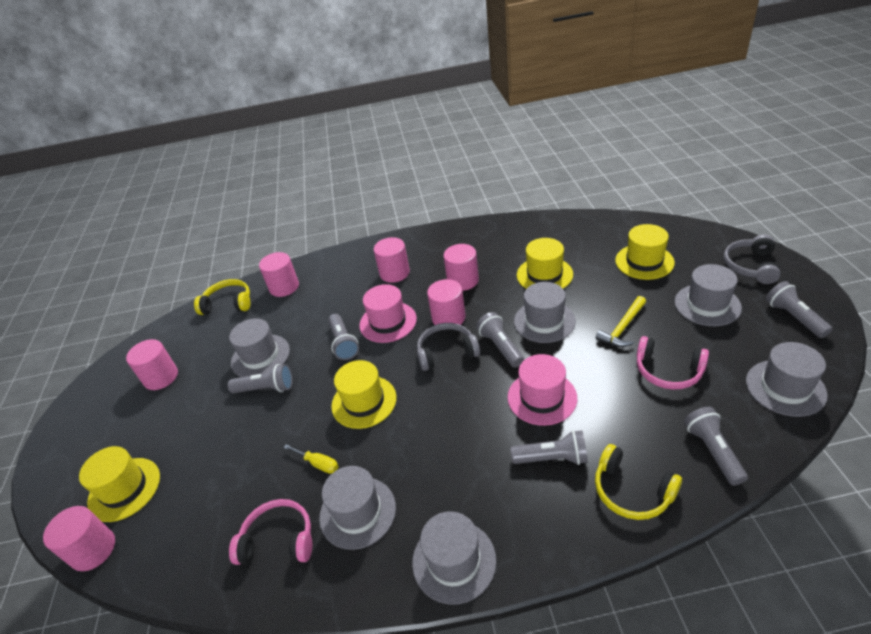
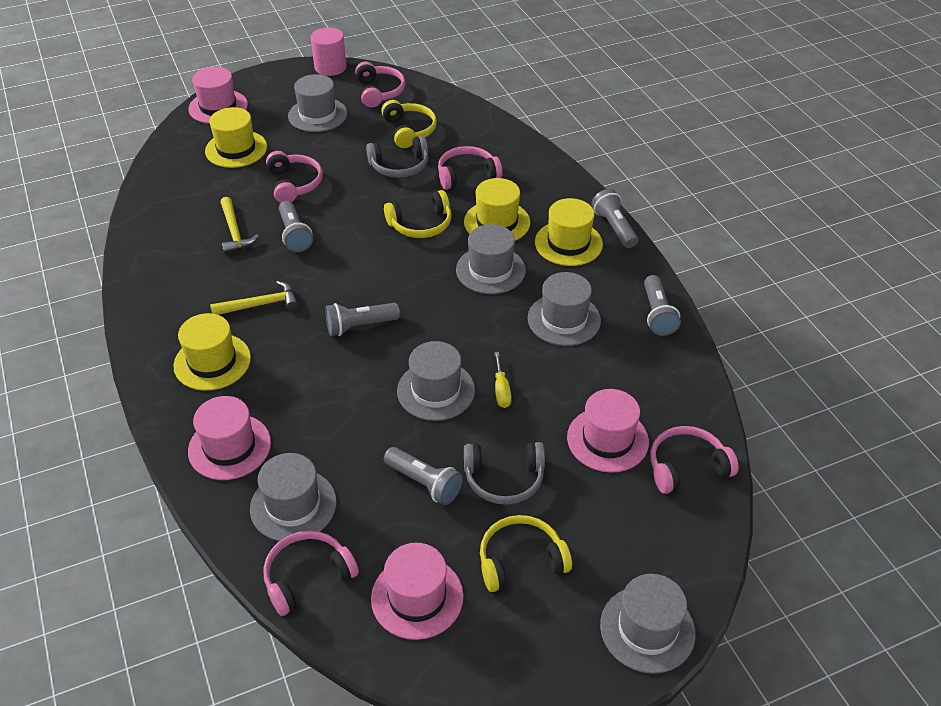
grey flashlight: [228,364,293,394] [328,314,359,360] [476,312,524,368] [511,430,588,465] [684,407,748,486] [766,281,833,338] = 6 -> [279,201,313,252] [325,303,400,336] [384,447,463,505] [592,189,638,248] [644,275,681,336] = 5
pink cylinder: [43,506,115,571] [126,339,178,390] [259,252,299,297] [374,237,410,283] [427,279,465,325] [444,244,479,291] = 6 -> [311,27,347,76] = 1
pink hat: [359,284,417,343] [508,354,577,426] = 2 -> [188,67,248,124] [188,396,271,480] [371,543,464,640] [567,389,649,473] = 4
pink headphones: [229,499,312,565] [637,336,709,390] = 2 -> [263,531,359,616] [266,151,323,203] [355,62,405,108] [438,146,502,190] [650,426,739,494] = 5
yellow hammer: [596,296,646,347] = 1 -> [210,281,298,315] [220,197,259,254] = 2
yellow headphones: [194,279,250,315] [595,444,682,520] = 2 -> [381,100,437,148] [384,190,452,238] [480,515,572,592] = 3

